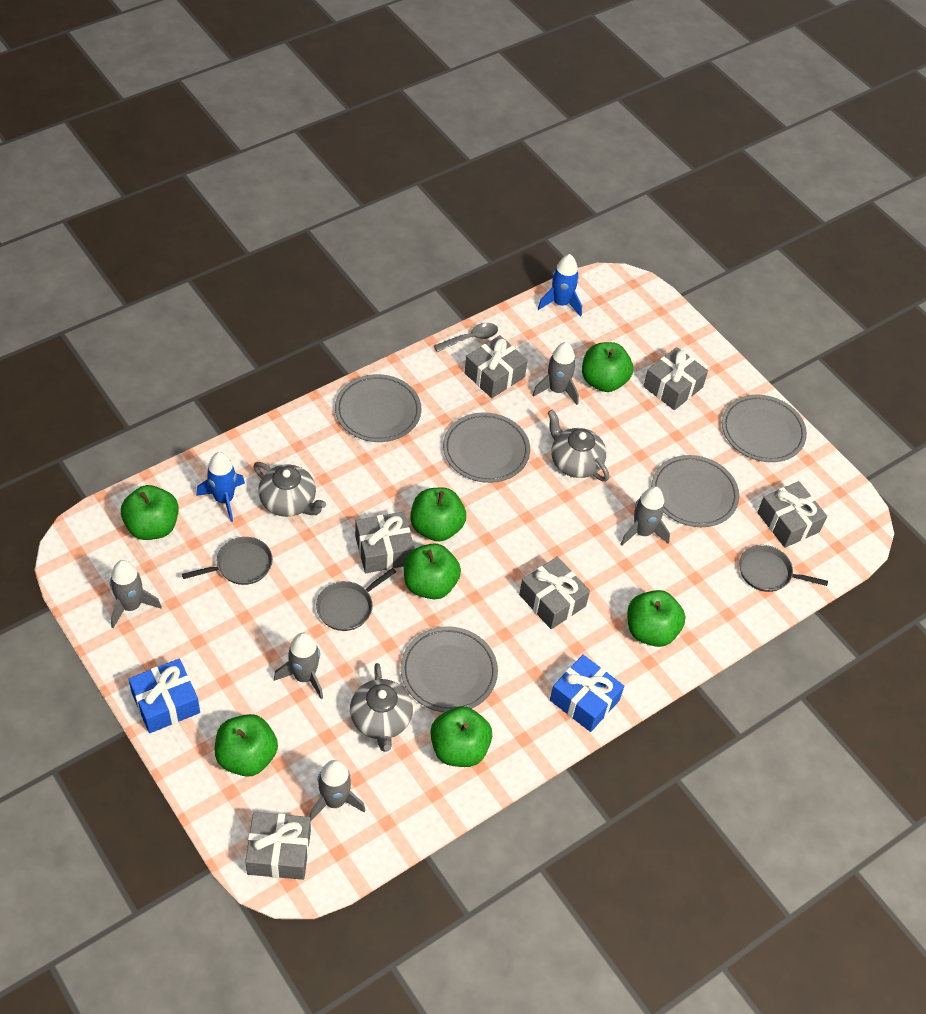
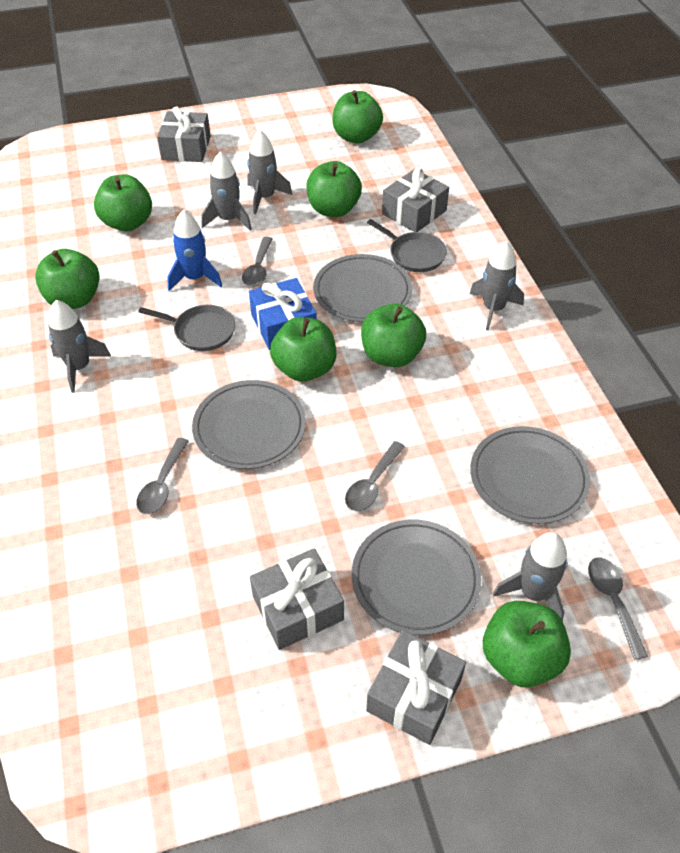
blue gift: [128,659,200,733] [550,655,624,732] = 2 -> [249,278,317,350] = 1
blue rocket: [196,452,245,522] [538,254,582,317] = 2 -> [167,210,222,291] = 1
grey gift: [245,812,311,880] [355,512,415,573] [465,335,528,398] [519,557,590,629] [643,347,708,410] [757,481,827,548] = 6 -> [157,106,211,162] [250,548,344,650] [366,630,466,745] [382,168,449,232] = 4
grey pan: [182,537,273,585] [316,568,396,631] [739,545,828,592] = 3 -> [138,305,235,351] [367,219,447,272] = 2
grey plate: [335,374,421,442] [401,626,498,713] [443,412,530,483] [651,455,739,527] [722,395,807,462] = 5 -> [192,380,306,469] [313,254,412,322] [352,520,481,635] [470,426,590,524] = 4
grey spoon: [434,323,498,352] = 1 -> [136,438,189,514] [242,237,273,287] [345,441,405,511] [588,558,648,660] = 4
grey teapot: [254,462,326,517] [350,663,413,752] [548,409,609,481] = 3 -> none = 0

